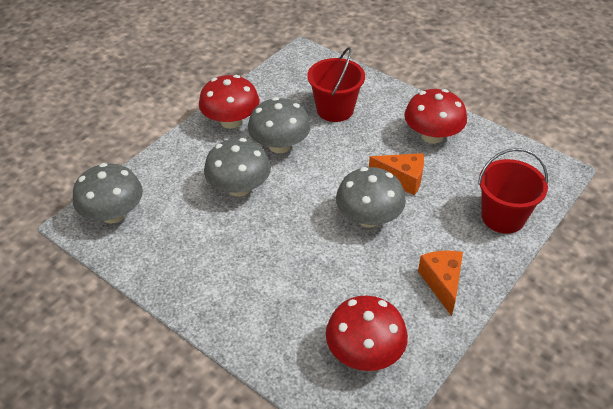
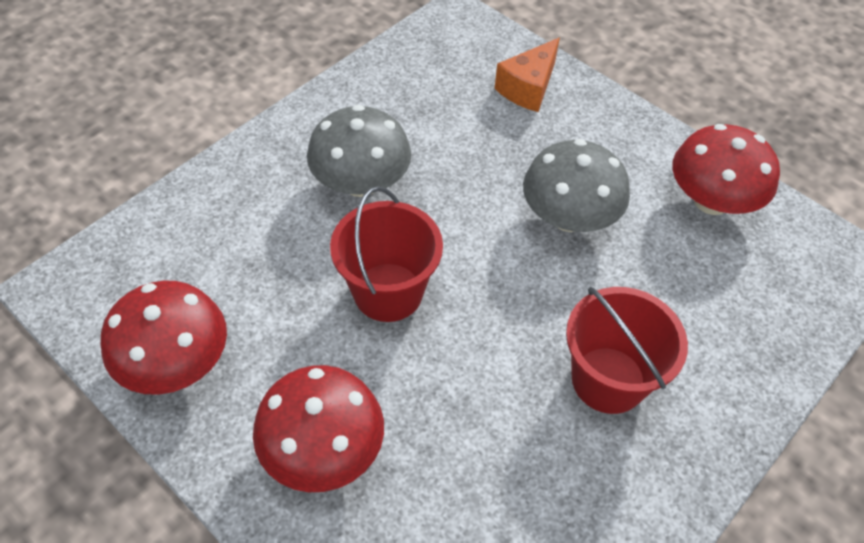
grey mushroom: [73,163,143,224] [204,138,271,197] [248,97,311,153] [336,167,406,228] = 4 -> [307,105,411,197] [523,139,630,232] = 2
orange cheese: [369,153,424,195] [418,250,463,316] = 2 -> [495,38,560,112] = 1

